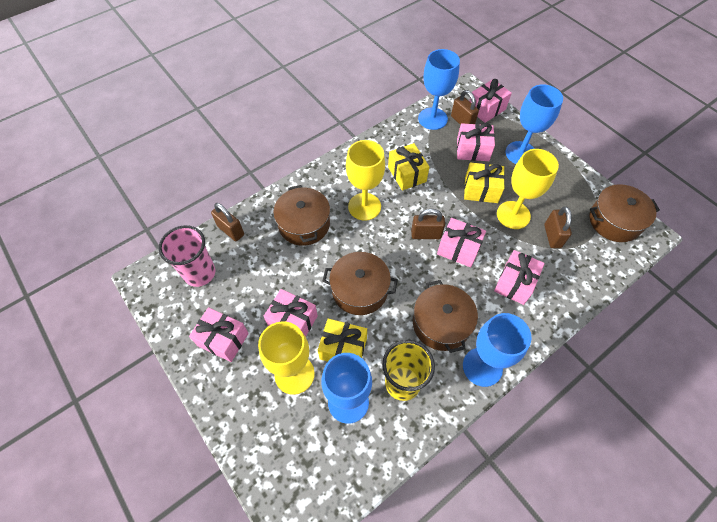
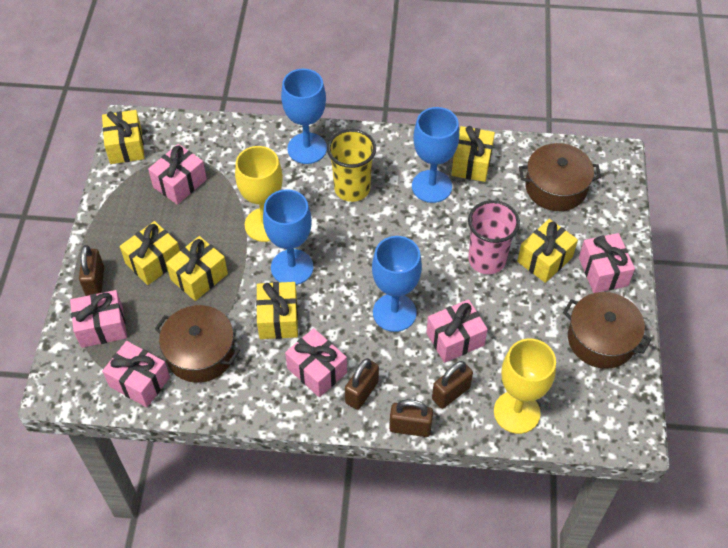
brown pot: [273,185,330,246] [323,252,398,315] [413,280,478,353] [589,184,660,242] = 4 -> [155,305,240,383] [519,143,601,211] [563,292,651,369] = 3
yellow gift: [318,319,367,362] [388,143,429,191] [464,162,505,203] = 3 -> [102,110,145,164] [120,221,180,285] [166,236,228,301] [256,282,298,339] [451,126,495,182] [517,219,578,283] = 6
yellow goblet: [258,321,315,395] [346,140,385,221] [497,149,559,229] = 3 -> [235,146,283,242] [494,339,556,434] = 2

